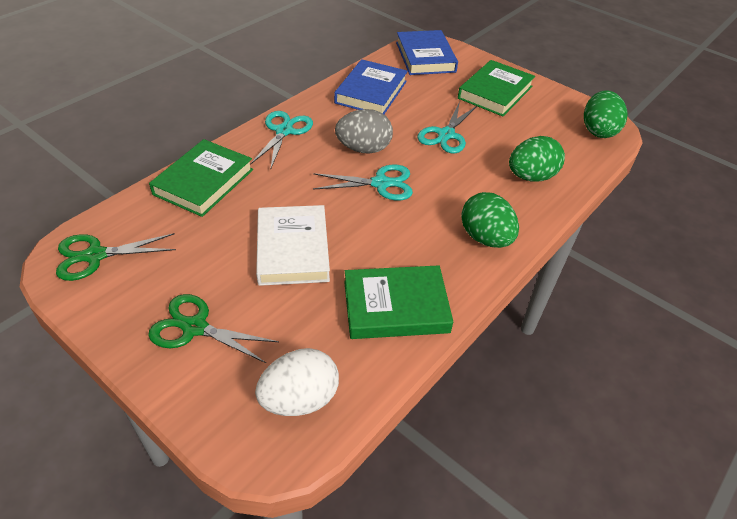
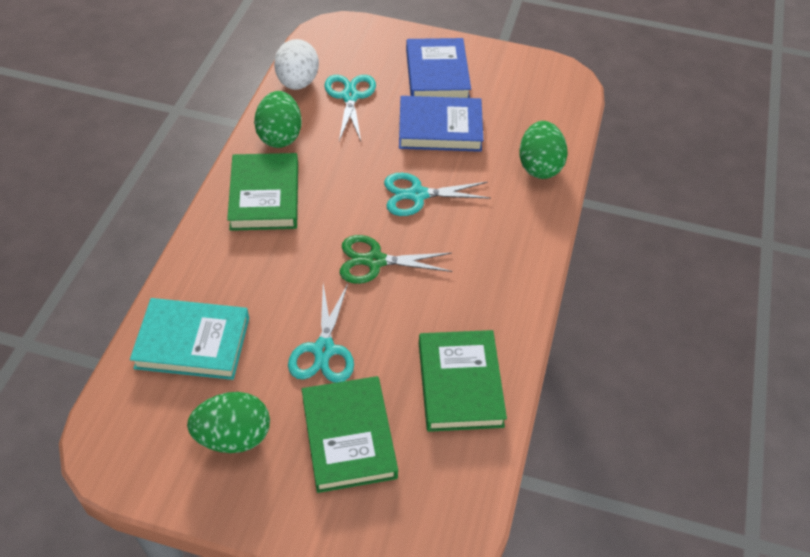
green scissors: [56,233,176,281] [148,294,279,363] = 2 -> [340,235,452,284] = 1
grey egg: [335,109,393,154] = 1 -> none = 0
turquoise book: none = 0 -> [130,298,249,380] = 1
white book: [256,205,330,286] = 1 -> none = 0

